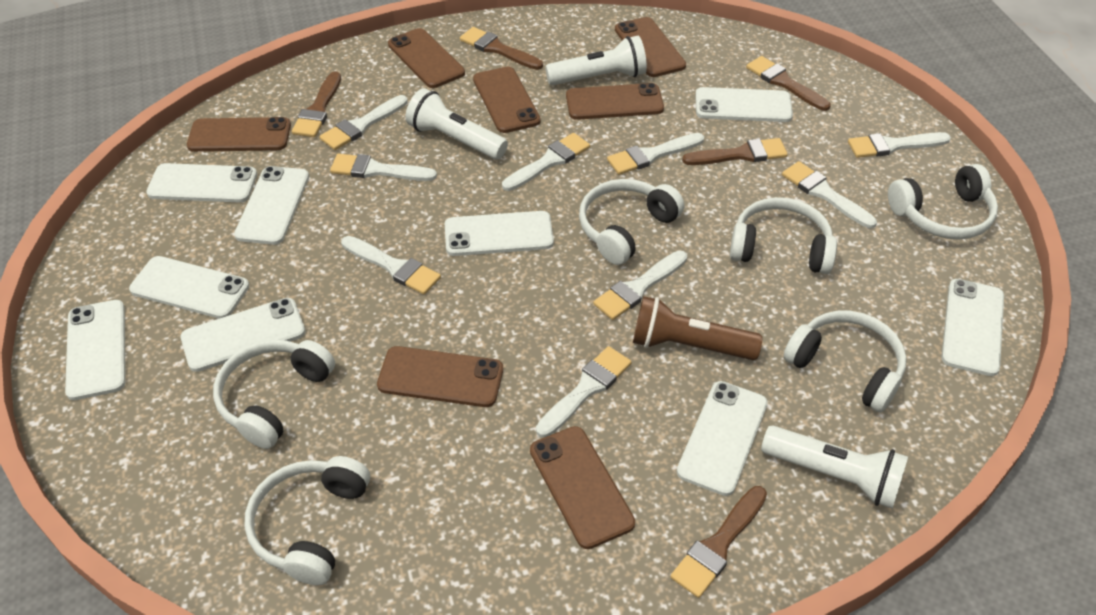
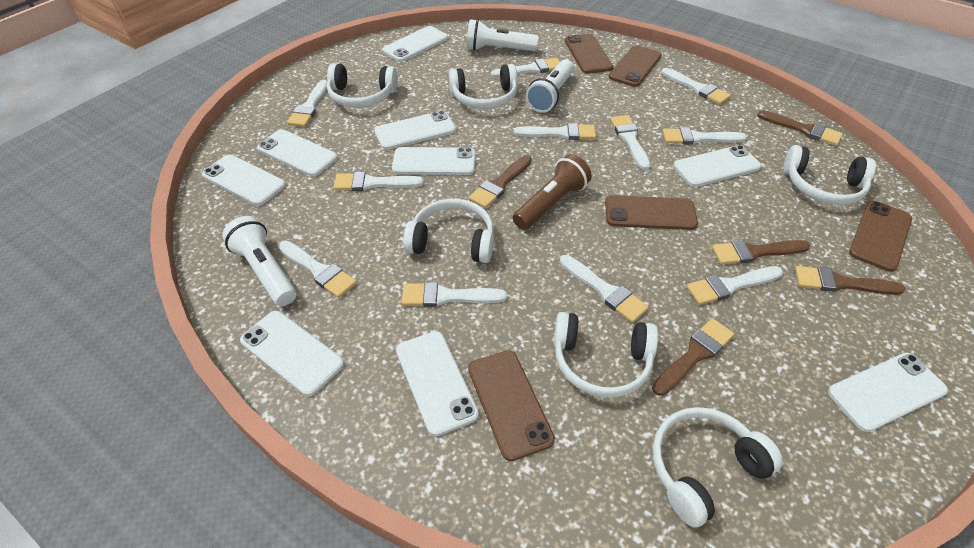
brown phone: [187,117,291,152] [377,346,503,407] [388,28,465,88] [473,67,541,133] [530,426,635,549] [566,83,664,120] [615,17,686,77] = 7 -> [468,350,555,461] [565,34,613,74] [605,195,698,230] [609,45,662,87] [849,201,912,272] = 5
white brush: [319,95,408,150] [330,154,437,181] [341,236,441,295] [502,133,590,191] [536,346,631,437] [593,250,687,320] [607,133,704,175] [782,161,877,228] [848,132,951,158] = 9 -> [278,240,357,298] [287,80,328,127] [334,172,424,191] [401,282,507,307] [491,58,560,78] [514,123,596,140] [560,255,649,323] [610,115,650,170] [661,68,731,104] [663,127,747,144] [686,266,783,305] = 11

